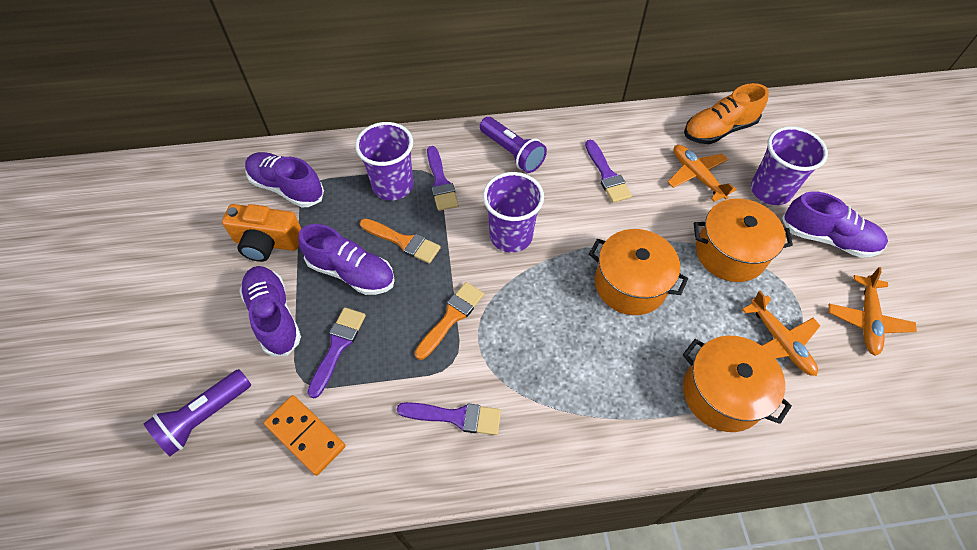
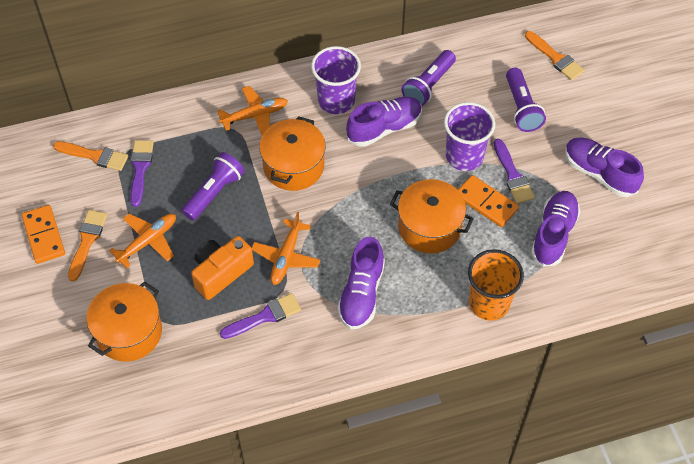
orange brush: [360,218,441,264] [415,282,484,360] = 2 -> [53,141,128,171] [68,210,107,282] [525,31,584,80] = 3
orange cup: none = 0 -> [468,249,524,321] = 1
orange domino: [264,395,346,476] = 1 -> [21,205,65,264] [458,175,519,227] = 2
orange shoe: [684,83,769,144] = 1 -> none = 0
purple brush: [307,307,366,399] [397,402,501,435] [427,146,459,211] [585,140,632,203] = 4 -> [130,140,154,207] [220,293,301,339] [493,139,535,204] = 3
purple cup: [355,122,413,200] [483,172,544,253] [751,126,828,205] = 3 -> [311,46,361,114] [444,102,495,171] = 2
purple flashlight: [143,369,251,456] [480,117,547,173] = 2 -> [182,152,245,221] [401,50,456,106] [506,68,546,132] = 3

